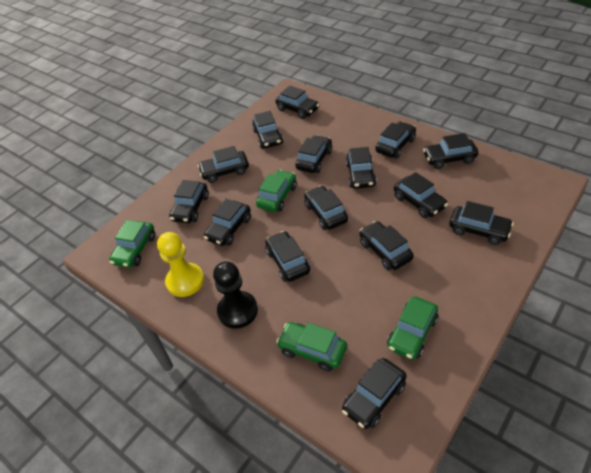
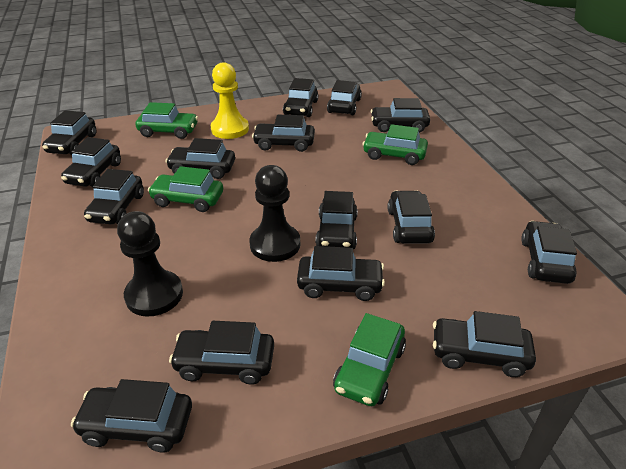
black pawn: [213,261,258,329] = 1 -> [117,211,183,317] [250,165,300,262] = 2

